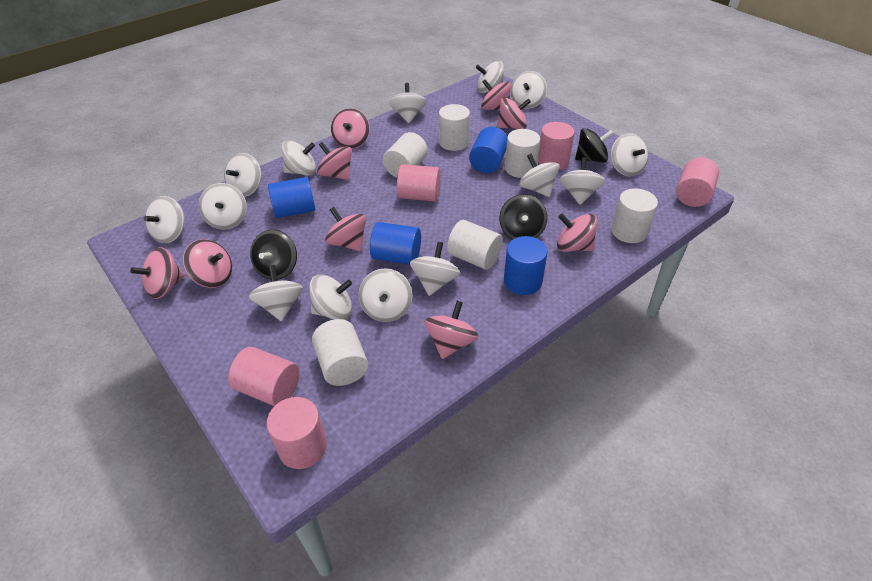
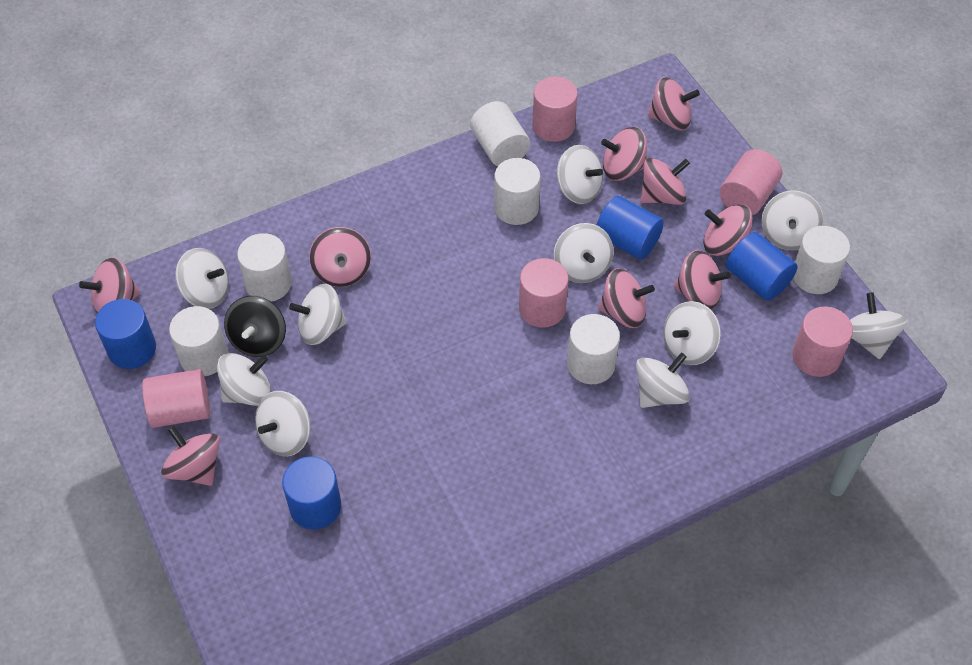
black spinning top: [250,230,297,280] [499,194,547,240] [575,128,614,163] = 3 -> [224,296,286,357] = 1
white spinning top: [143,196,184,243] [199,183,247,229] [224,153,261,197] [249,265,303,321] [281,140,316,176] [309,275,352,320] [359,268,412,322] [389,83,427,123] [410,242,460,296] [476,61,504,93] [510,71,547,109] [519,153,559,197] [560,157,605,205] [611,133,649,176] = 14 -> [175,248,229,309] [217,353,271,406] [255,391,310,456] [289,284,347,345] [554,223,613,283] [557,145,603,204] [636,353,690,408] [663,301,721,365] [761,190,823,250] [850,293,908,359] = 10

